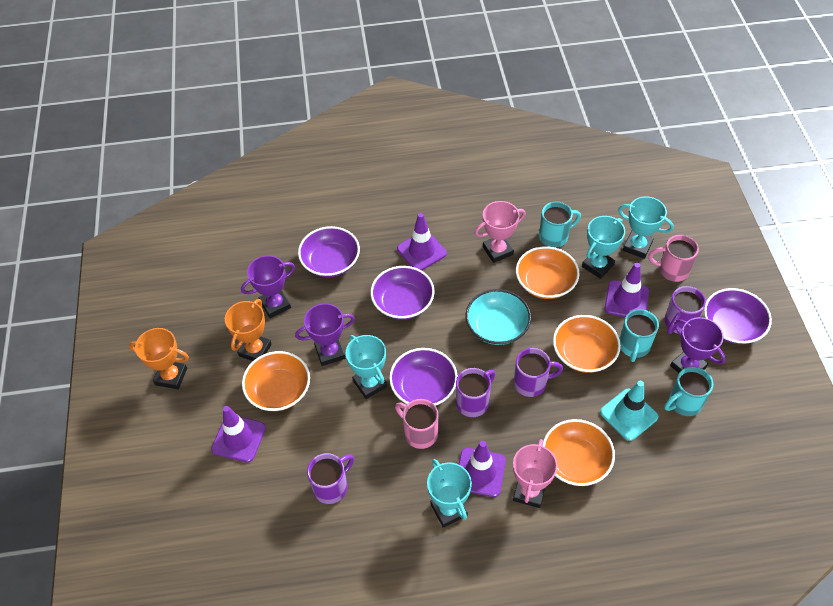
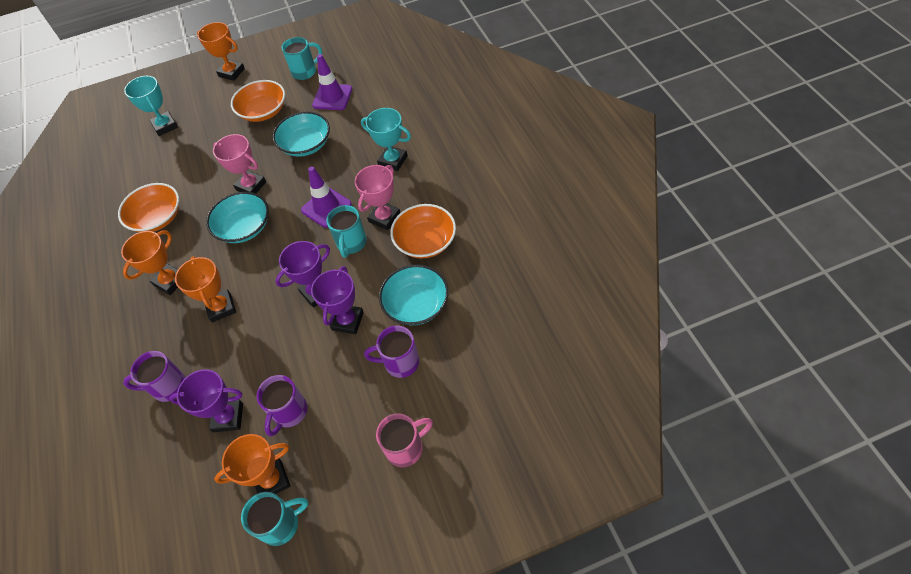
orange bowl: [242,351,310,411] [516,246,580,299] [542,419,615,486] [553,315,621,373] = 4 -> [118,183,179,232] [231,80,285,122] [390,204,456,258] = 3
orange trophy: [129,328,189,389] [225,299,272,361] = 2 -> [121,231,178,295] [175,256,236,322] [197,22,245,81] [214,434,290,494] = 4
pink mug: [395,399,438,449] [648,235,699,282] = 2 -> [376,413,433,467] = 1
purple bowl: [298,226,360,277] [371,266,434,320] [389,348,458,406] [704,288,772,344] = 4 -> none = 0
purple mug: [307,453,354,504] [456,368,495,417] [514,348,563,397] [664,286,706,334] = 4 -> [123,351,186,402] [256,375,307,437] [364,326,419,378] = 3
purple traffic cone: [211,406,266,463] [397,213,447,271] [459,441,506,497] [605,263,649,317] = 4 -> [301,166,352,228] [312,54,352,110] = 2
turquoise bowl: [466,289,531,345] = 1 -> [206,192,269,243] [273,112,330,157] [379,265,449,325] = 3
turquoise traffic cone: [600,381,659,441] = 1 -> none = 0
turquoise trophy: [346,335,387,399] [427,459,472,528] [582,216,625,279] [618,196,674,259] = 4 -> [124,76,178,136] [361,108,411,171] = 2

